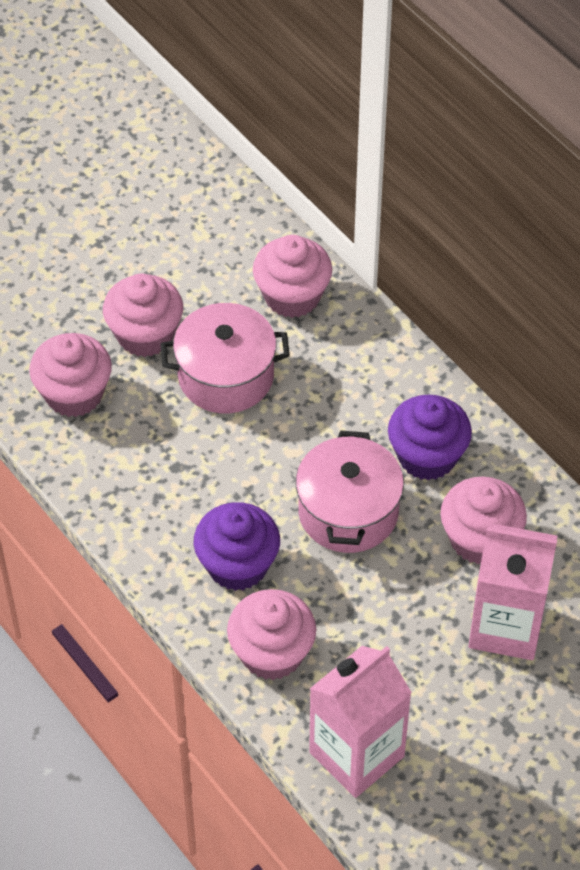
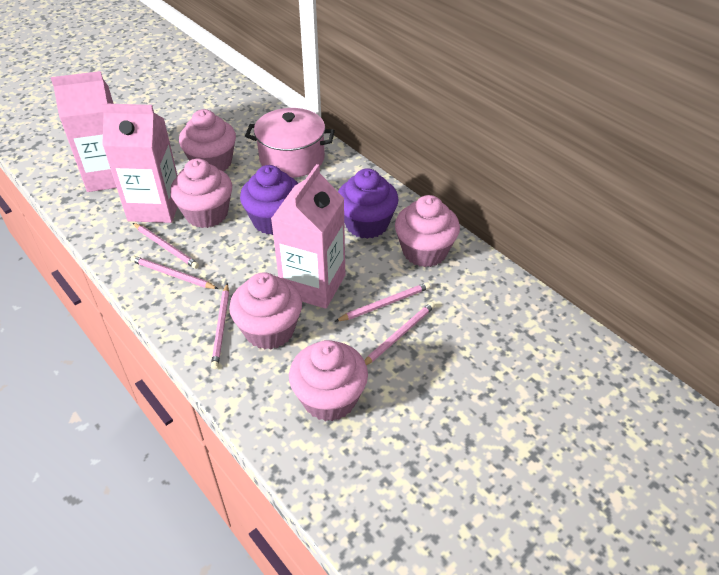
pink carton: [309,646,412,798] [469,523,557,660] = 2 -> [51,71,117,192] [101,103,178,223] [271,164,345,309] = 3
pink pencil: none = 0 -> [131,256,218,289] [133,223,199,269] [211,283,229,369] [335,282,430,322] [364,302,435,365] = 5
pink pot: [160,303,290,413] [296,430,404,553] = 2 -> [245,108,335,178] = 1

